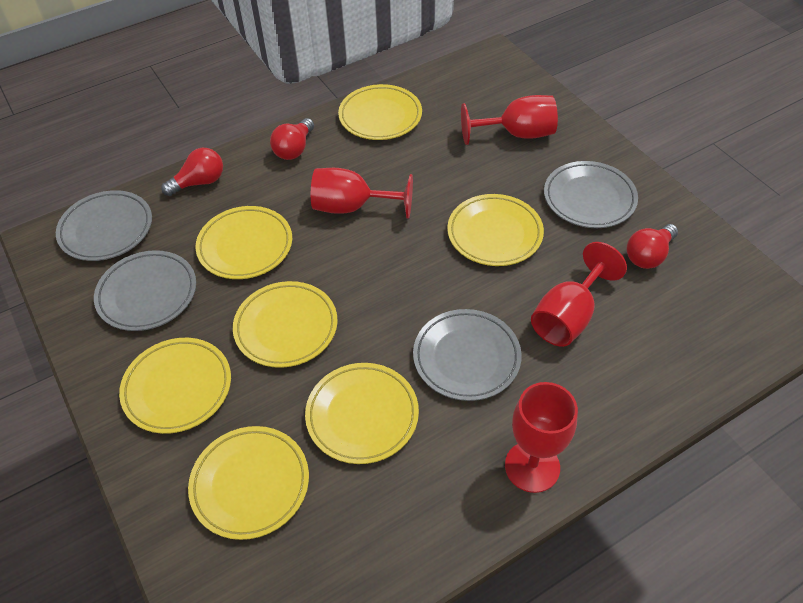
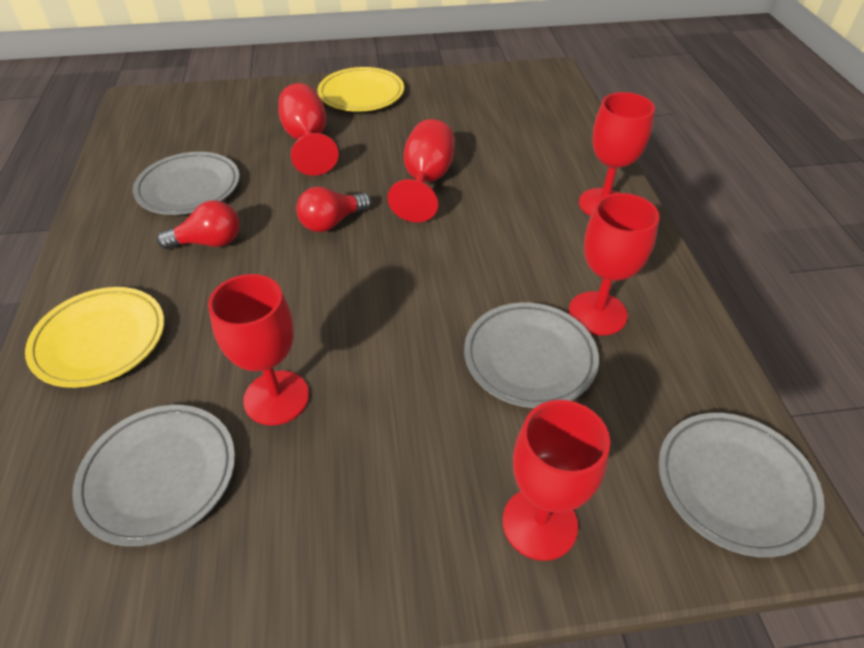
red goblet: [311,168,413,219] [461,95,558,145] [505,382,578,493] [531,242,627,347] = 4 -> [208,274,309,426] [278,83,339,176] [388,119,455,222] [503,400,610,561] [569,193,660,335] [579,92,655,216] = 6
red light bulb: [161,148,223,196] [270,118,314,160] [627,224,678,269] = 3 -> [157,200,240,249] [296,186,371,232] = 2
yellow plate: [119,338,231,434] [188,426,309,540] [195,206,292,279] [233,281,338,368] [305,363,419,464] [338,84,422,140] [447,194,544,266] = 7 -> [25,287,164,388] [318,67,404,112] = 2

